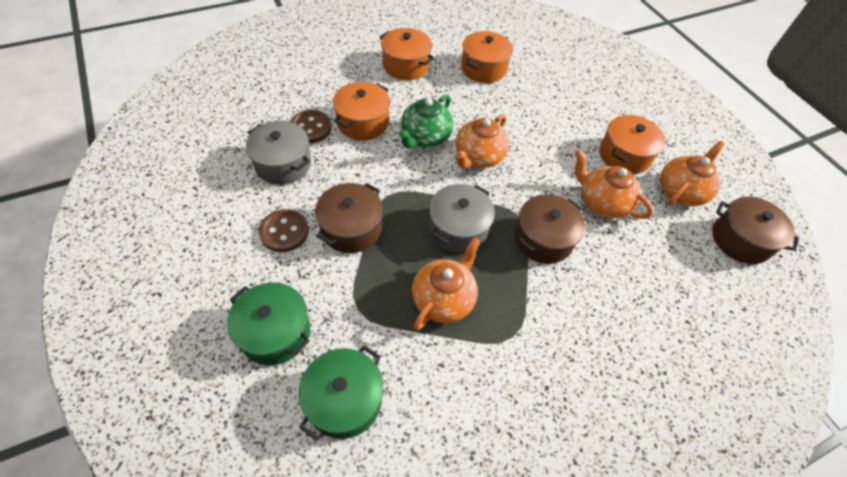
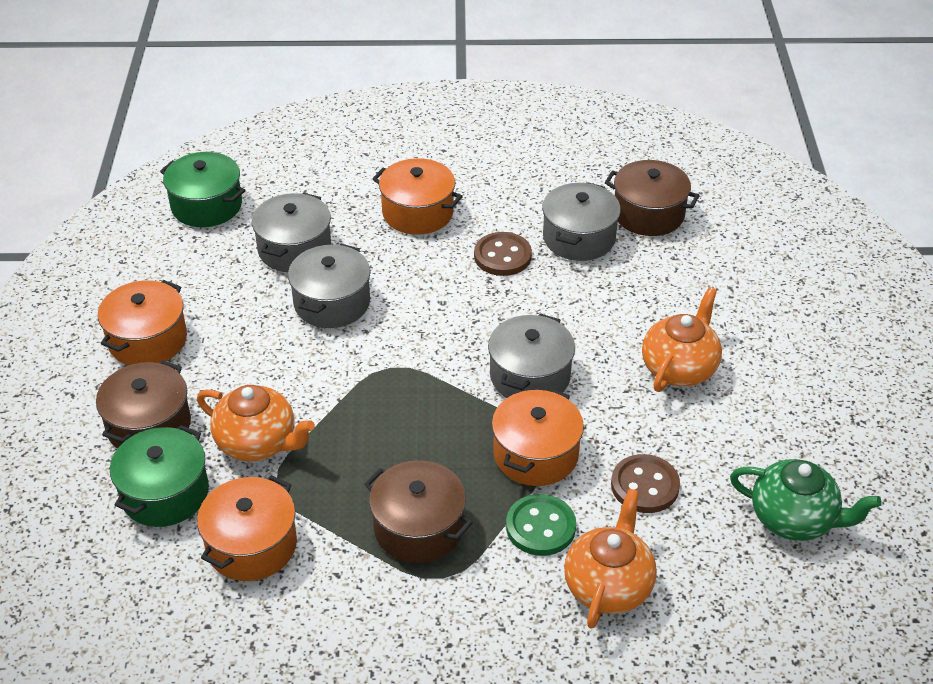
green button: none = 0 -> [506,494,576,556] = 1
grey pot: [246,121,311,185] [429,184,495,253] = 2 -> [252,193,331,272] [288,244,371,328] [488,314,575,398] [542,182,621,261] = 4
orange teapot: [412,237,480,330] [456,114,509,169] [575,150,653,219] [660,141,725,206] = 4 -> [197,385,315,461] [564,488,657,629] [642,287,722,392] = 3

